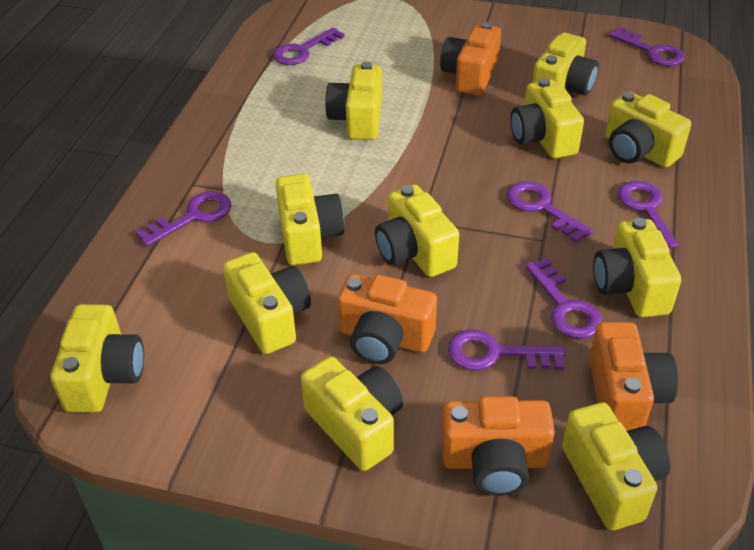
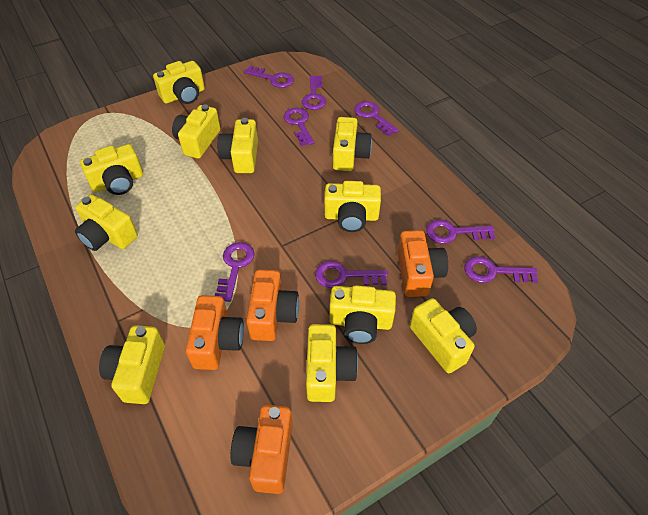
purple key: [136,191,232,247] [273,27,345,65] [448,329,566,370] [507,181,593,243] [525,258,602,339] [609,27,685,66] [618,181,678,249] = 7 -> [215,242,255,302] [244,65,294,88] [284,108,314,146] [302,75,326,110] [315,261,388,288] [354,101,399,136] [426,220,495,244] [464,256,538,283] = 8

